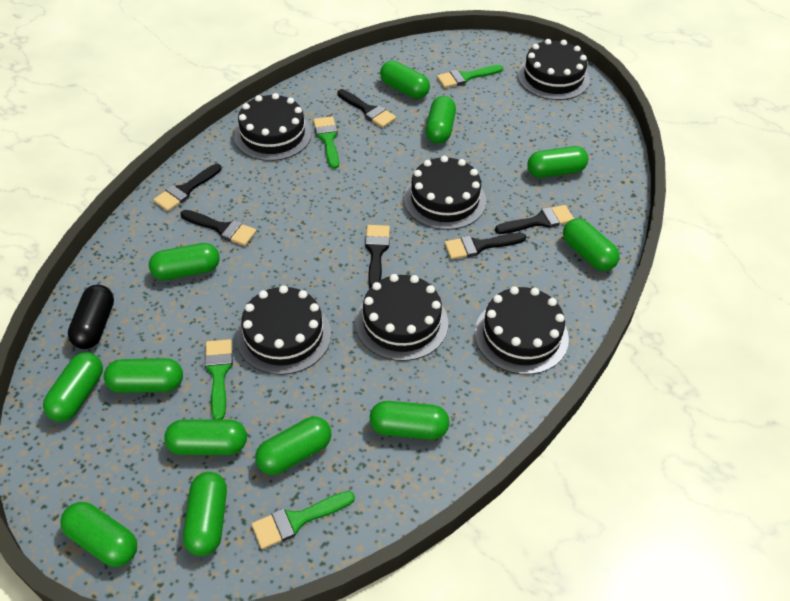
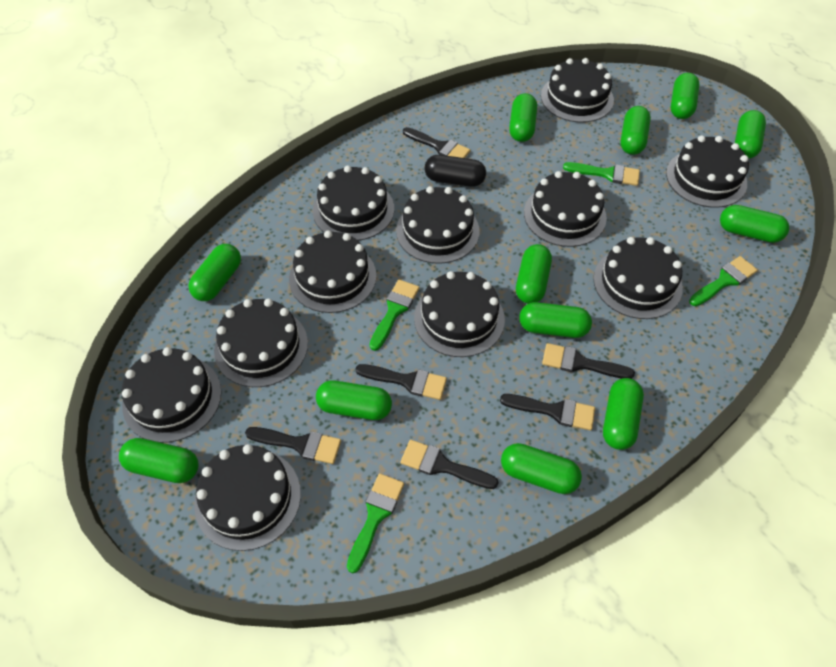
black cake: [234,93,312,161] [237,285,331,375] [355,274,448,361] [404,156,486,230] [475,286,569,375] [518,39,590,100] = 6 -> [122,347,222,443] [194,444,301,551] [214,298,308,387] [289,230,376,313] [313,166,394,241] [396,186,479,264] [414,271,505,357] [524,171,607,247] [541,58,614,123] [593,237,683,319] [666,136,749,208] = 11

